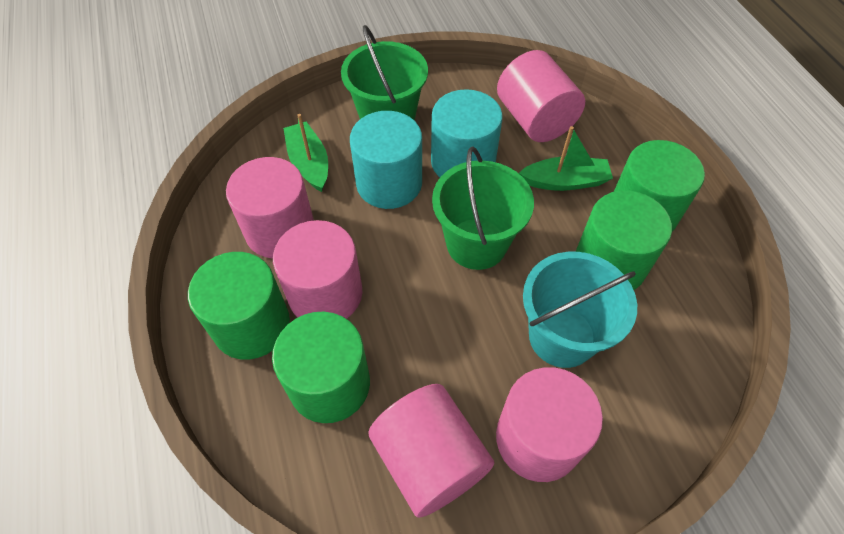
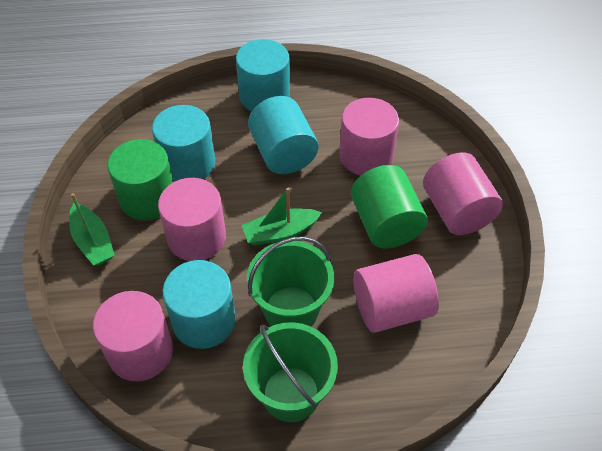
green cylinder: [188,252,290,360] [272,312,370,423] [575,190,672,290] [614,140,705,232] = 4 -> [107,139,174,221] [351,165,428,249] = 2
turquoise bucket: [523,252,637,368] = 1 -> none = 0
turquoise cylinder: [350,111,422,209] [431,89,503,177] = 2 -> [152,105,215,182] [163,260,236,349] [236,39,290,111] [248,96,318,174] = 4

